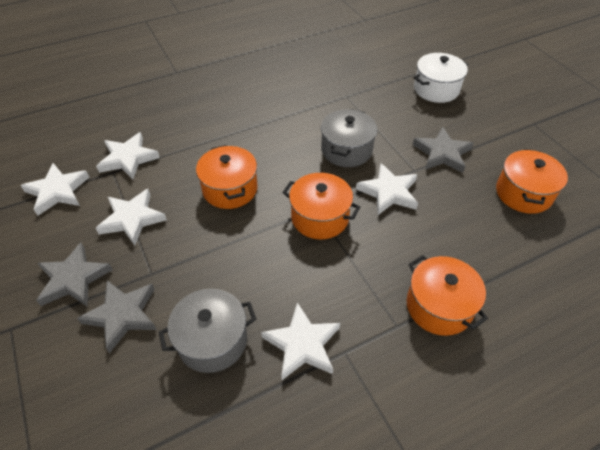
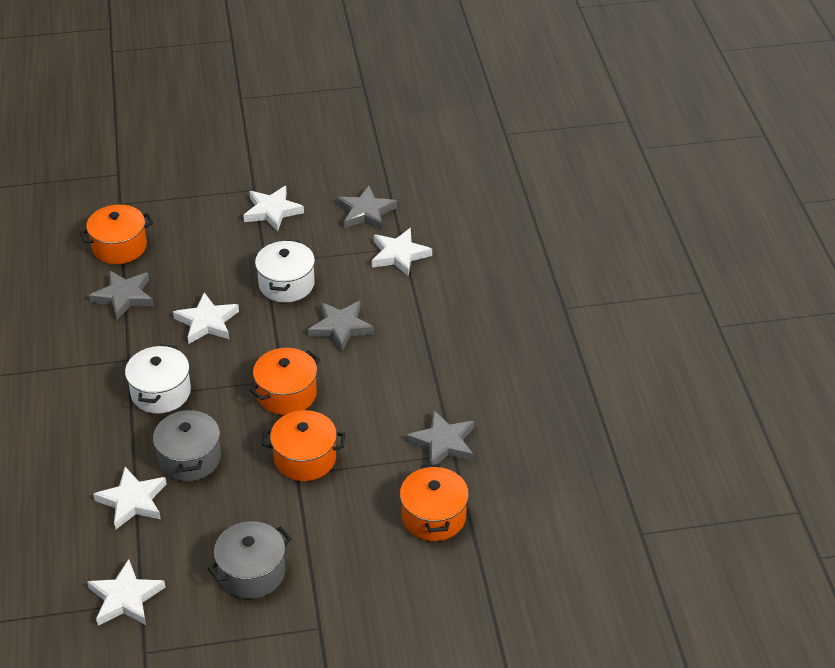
grey star: [36,243,113,306] [77,280,157,353] [413,127,474,173] = 3 -> [89,270,154,320] [308,301,374,352] [337,186,397,230] [407,410,474,465] = 4
white pot: [413,53,468,103] = 1 -> [125,344,191,414] [255,240,315,302] = 2

